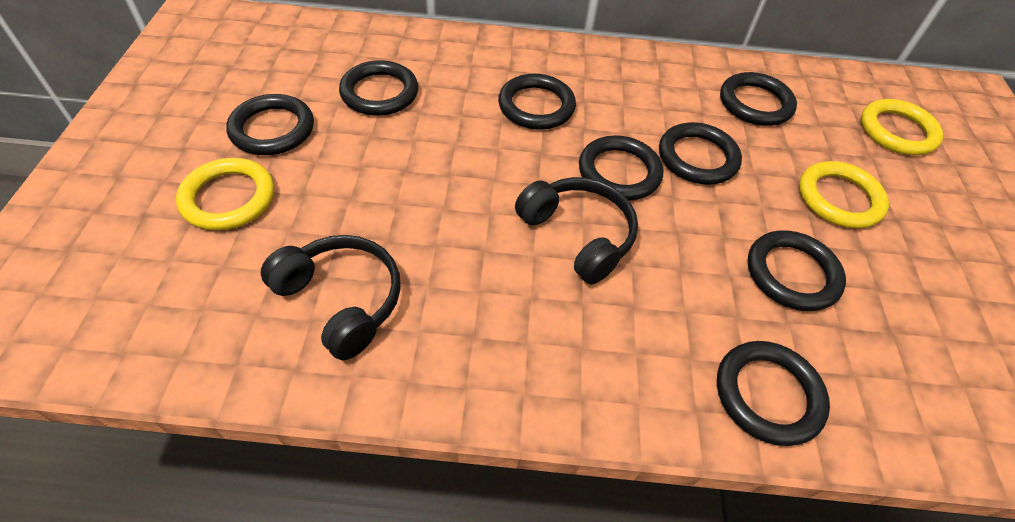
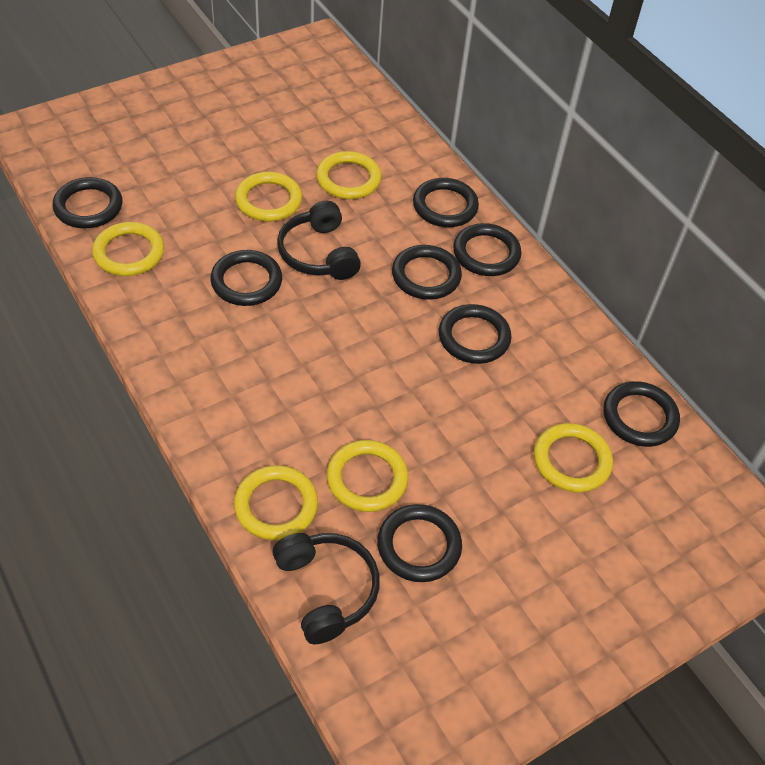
yellow ring: [176,158,274,231] [799,161,889,229] [861,99,944,155] = 3 -> [92,222,164,276] [234,465,318,540] [235,172,302,222] [316,151,381,199] [327,440,408,512] [534,423,613,493] = 6

